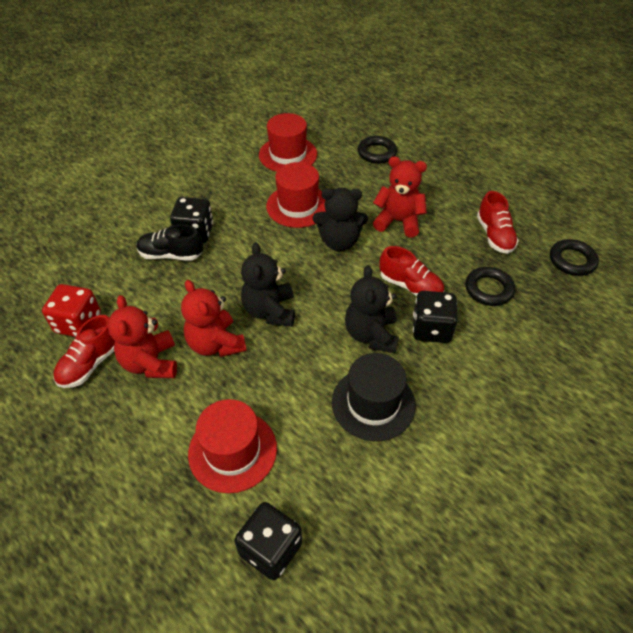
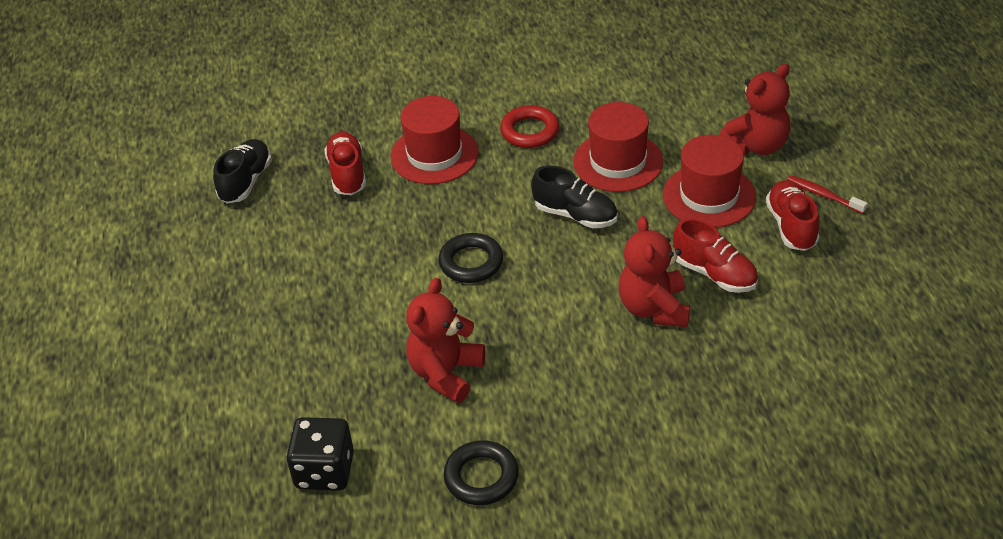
black dice: [170,197,213,243] [234,502,302,580] [413,291,458,343] = 3 -> [286,417,354,491] = 1
black hat: [332,353,416,441] = 1 -> none = 0
black ring: [358,136,397,164] [465,267,515,306] [550,239,599,276] = 3 -> [438,233,503,283] [444,440,519,505] = 2
black shoe: [137,224,203,261] = 1 -> [213,139,272,203] [531,165,618,228] = 2
black teddy bear: [241,242,295,327] [313,188,368,251] [345,265,399,353] = 3 -> none = 0
red dice: [42,284,101,337] = 1 -> none = 0
red ring: none = 0 -> [500,105,559,148] = 1
red toothbrush: none = 0 -> [787,175,868,214] = 1

